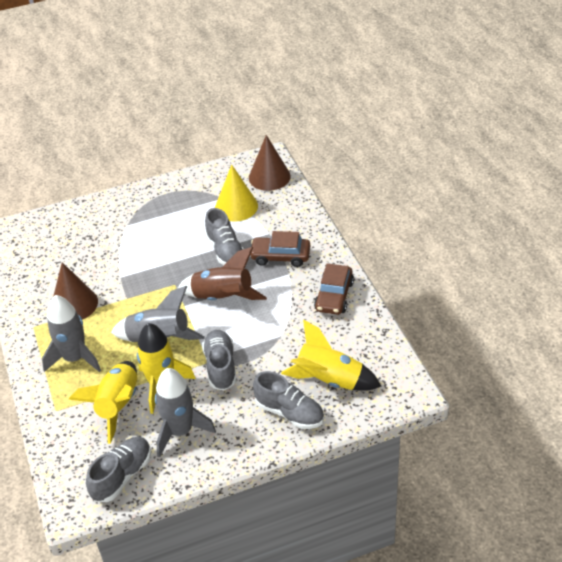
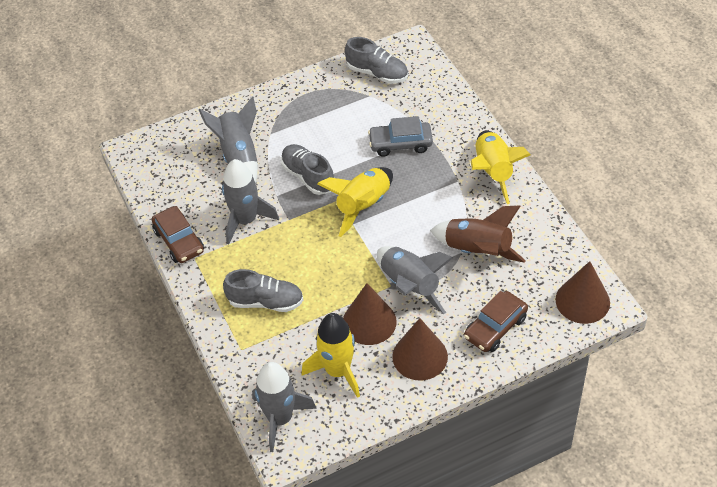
brown cone: [53,262,98,320] [249,135,291,191] = 2 -> [343,283,396,345] [392,318,448,381] [555,261,610,324] = 3
grey car: none = 0 -> [368,116,433,157] = 1
grey rocket: [42,295,101,372] [111,286,205,342] [155,368,216,457] = 3 -> [199,96,258,183] [222,159,279,244] [252,362,317,452] [377,246,454,314] = 4
grey shoe: [86,437,151,502] [202,330,237,391] [205,208,244,265] [253,371,324,429] = 4 -> [223,269,303,312] [281,144,334,195] [345,37,408,84] = 3
yellow cone: [215,165,258,222] = 1 -> none = 0

